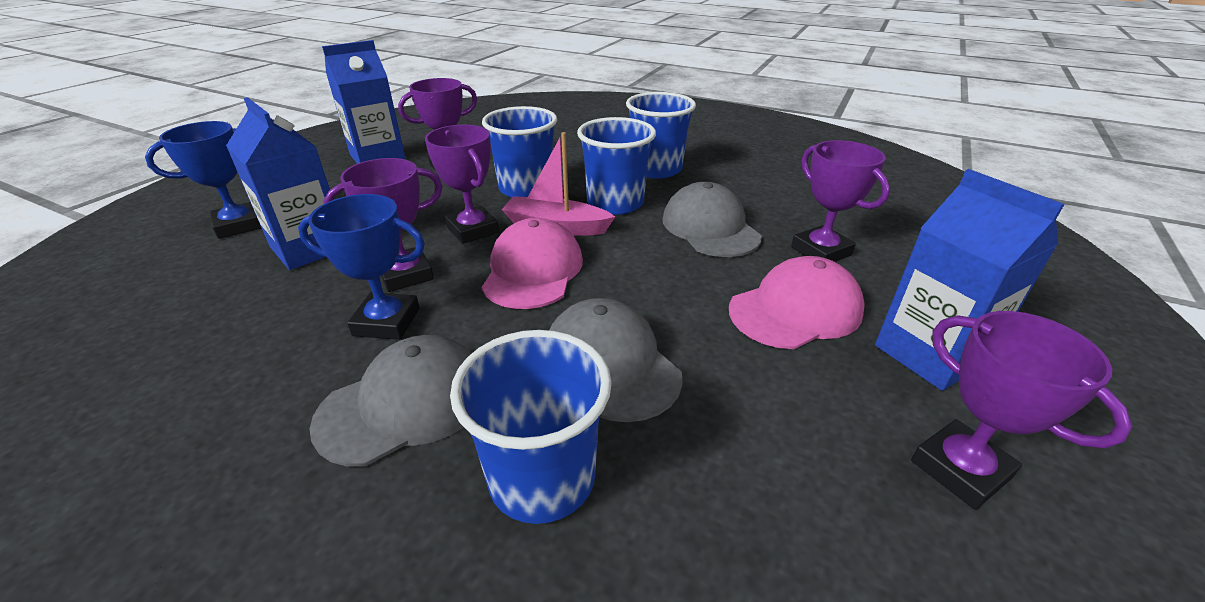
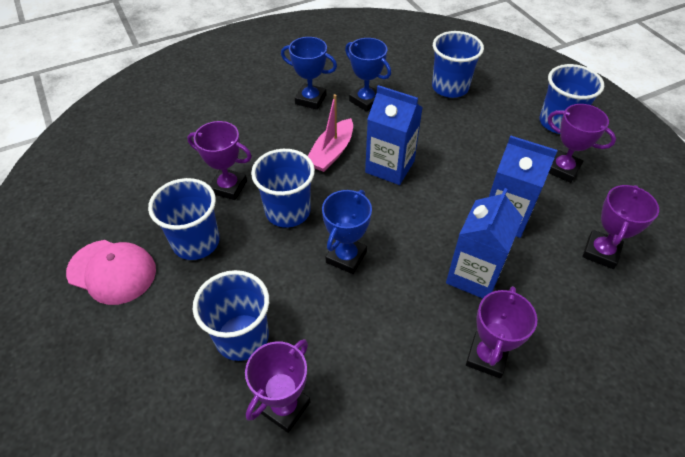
blue cup: [450,330,612,524] [482,106,557,198] [577,117,656,215] [626,92,696,179] = 4 -> [148,178,220,260] [193,270,269,361] [251,149,315,228] [432,31,484,98] [540,64,604,134] = 5
blue trophy: [145,121,261,239] [298,194,425,340] = 2 -> [281,37,337,110] [322,190,372,274] [345,38,391,112] = 3
grey cap: [310,335,472,467] [549,298,683,422] [663,182,762,257] = 3 -> none = 0
pink cap: [482,218,583,309] [729,256,865,349] = 2 -> [66,240,156,305] = 1

